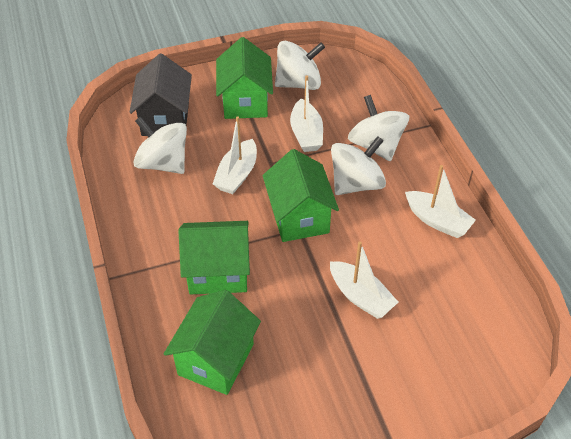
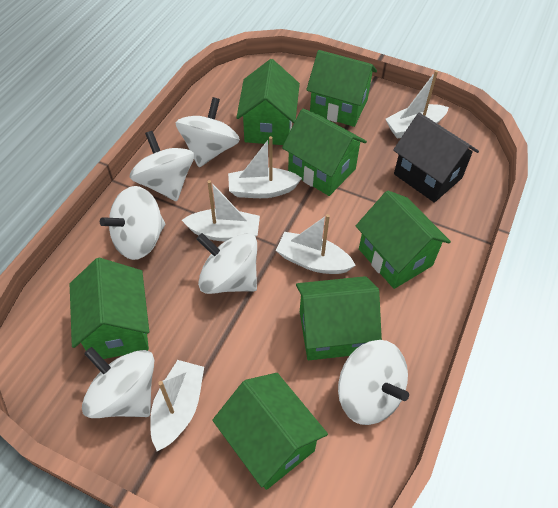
green house: [164,290,261,395] [178,221,250,294] [216,37,273,119] [263,149,339,242] = 4 -> [70,258,149,359] [212,373,328,490] [236,59,300,145] [282,109,367,196] [296,276,382,360] [306,50,377,127] [356,191,451,289] = 7
white boat: [213,116,257,194] [290,75,323,152] [330,241,398,319] [405,165,476,238] = 4 -> [150,360,204,451] [182,180,260,241] [228,136,302,198] [276,214,356,274] [386,70,449,139] = 5
white spinning top: [133,116,187,174] [275,41,325,90] [331,136,386,195] [348,95,409,161] = 4 -> [82,347,154,418] [100,186,165,260] [130,131,195,201] [176,97,240,167] [196,233,257,294] [338,340,409,425] = 6

